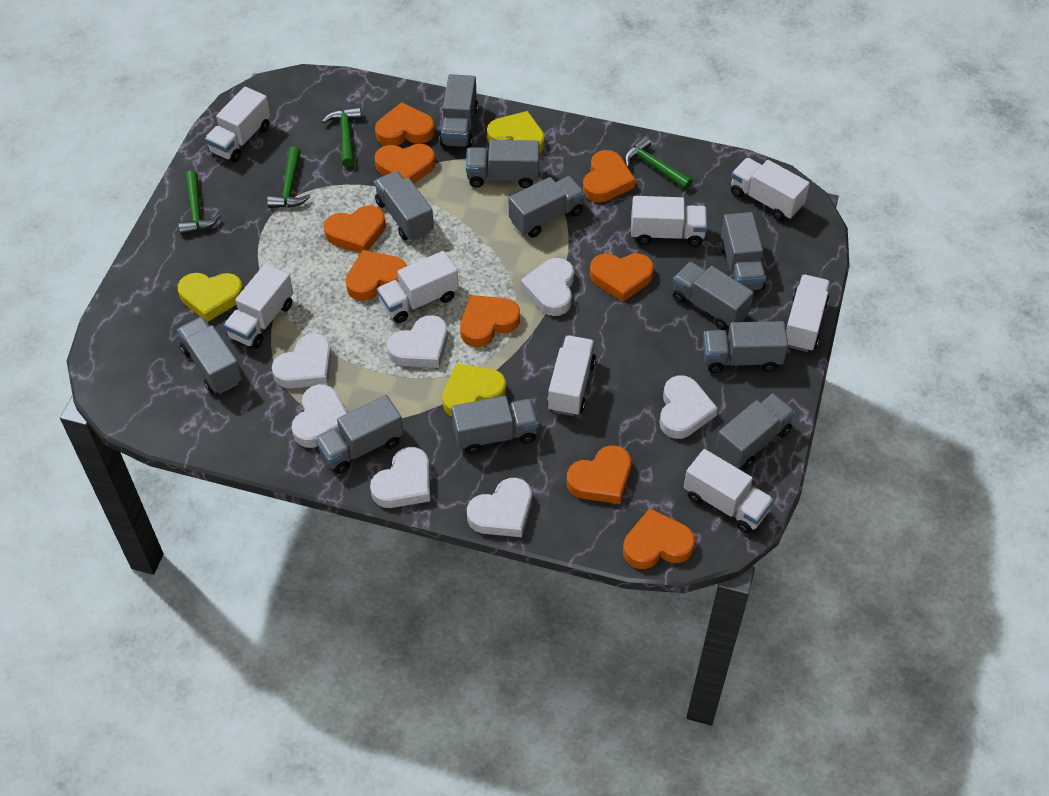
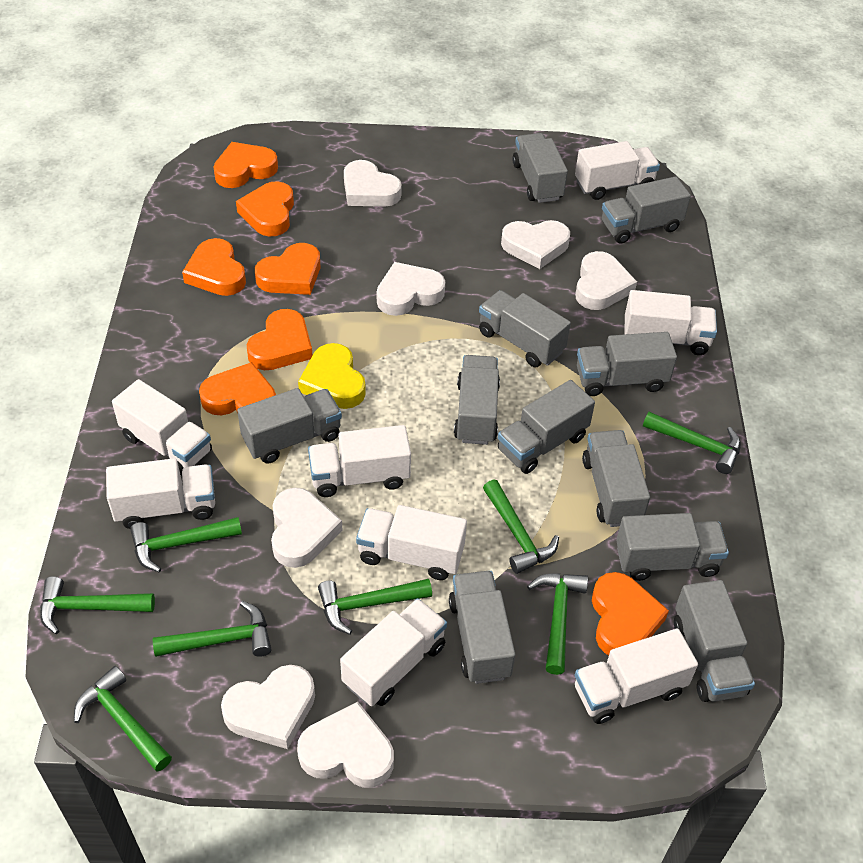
green hammer: [178,170,221,235] [267,147,311,208] [322,106,362,167] [624,136,693,190] = 4 -> [40,576,155,634] [74,666,172,772] [130,517,242,572] [153,601,272,657] [318,579,432,635] [483,479,559,574] [527,573,588,675] [643,412,741,474] = 8
orange heart: [324,205,386,253] [345,250,406,301] [375,102,435,146] [375,144,435,184] [460,295,520,347] [567,445,631,504] [583,150,635,202] [590,253,654,302] [623,508,695,569] = 9 -> [182,238,246,296] [199,362,276,415] [214,142,278,188] [236,181,294,237] [247,309,312,370] [255,243,320,295] [592,572,669,655] = 7
yellow heart: [178,273,243,322] [442,363,506,417] [487,111,544,153] = 3 -> [298,343,366,409] = 1

